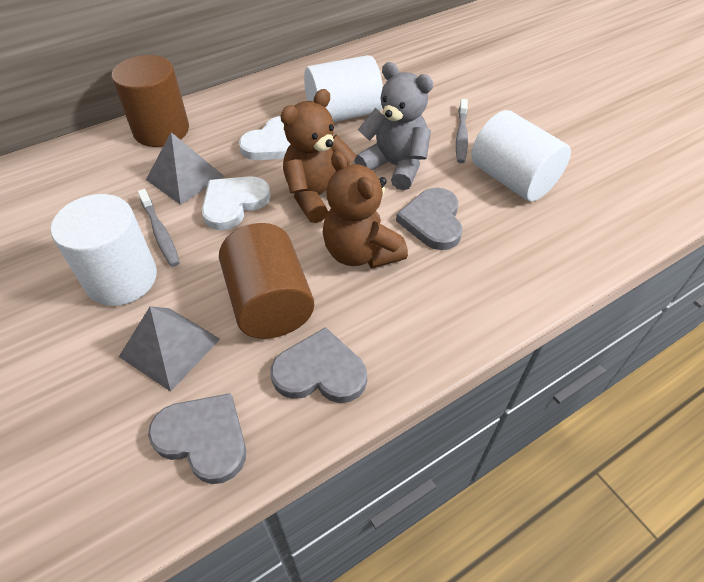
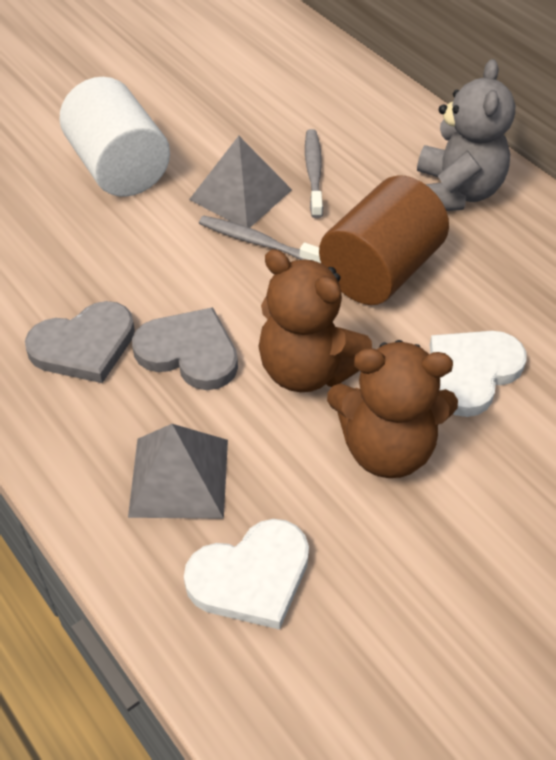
brown cylinder: [112,55,189,147] [219,223,314,339] = 2 -> [319,175,449,305] = 1
grey heart: [148,393,246,484] [271,327,367,403] [396,188,463,250] = 3 -> [25,301,135,383] [132,307,238,390] = 2
white cylinder: [51,194,157,306] [304,55,383,122] [471,110,571,202] = 3 -> [59,77,170,197] = 1

